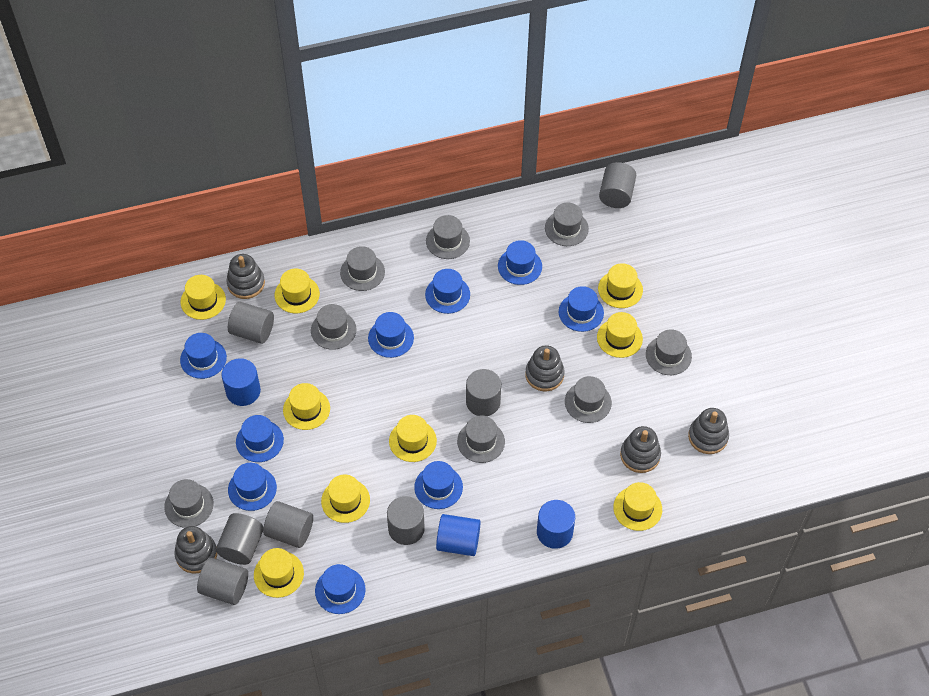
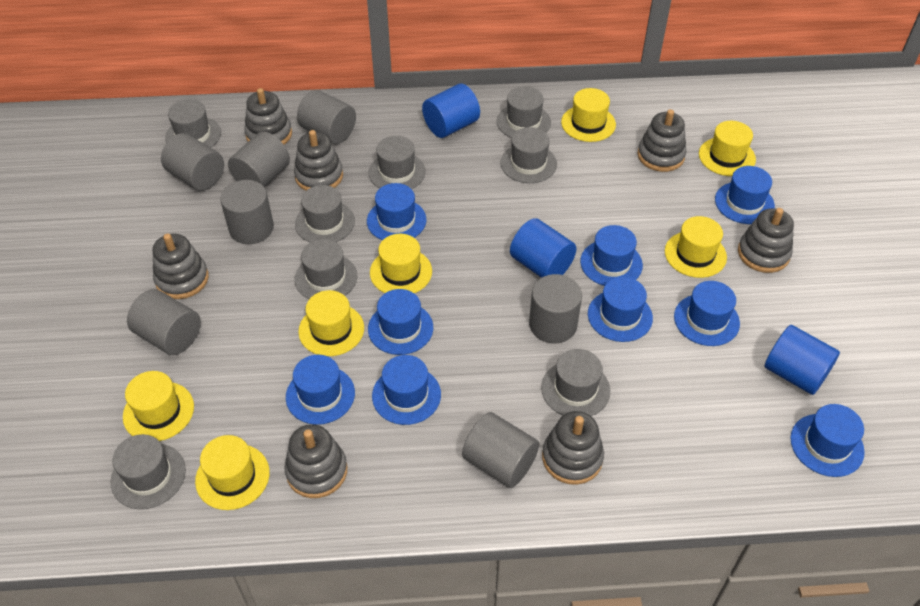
grey stacking toy: [174,526,217,574] [226,254,265,299] [525,345,565,391] [620,426,661,473] [688,408,729,454] = 5 -> [152,234,209,299] [244,88,292,144] [284,424,347,498] [294,130,343,191] [542,411,604,485] [637,109,687,172] [738,208,794,273] = 7
yellow hat: [181,275,226,320] [254,548,304,598] [275,268,320,314] [283,383,330,430] [321,474,370,523] [389,415,437,462] [597,312,643,358] [598,263,643,308] [613,482,662,531] = 9 -> [123,371,194,441] [195,435,270,510] [298,290,364,356] [370,234,432,293] [561,88,616,142] [665,216,727,278] [699,121,756,176] = 7

